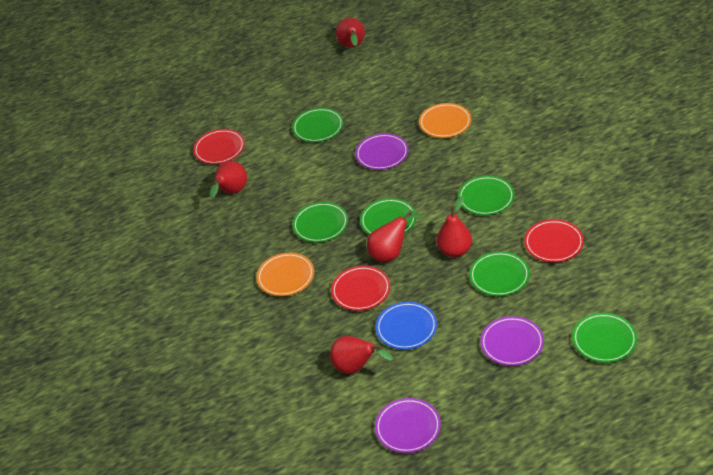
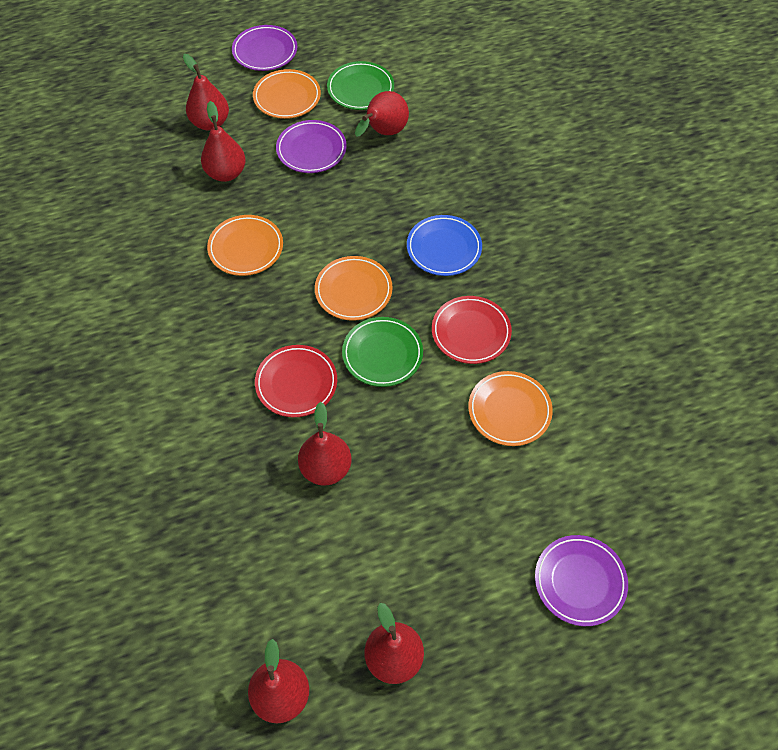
green plate: [292,108,344,142] [293,202,348,243] [360,198,416,235] [458,176,515,215] [470,251,530,296] [572,313,637,363] = 6 -> [327,61,394,110] [342,317,423,387] = 2
orange plate: [256,253,314,296] [419,103,471,138] = 2 -> [207,215,283,276] [253,69,321,119] [315,256,392,321] [468,371,553,446] = 4
red pear: [210,161,247,198] [330,336,393,374] [336,18,365,47] [367,210,423,263] [437,196,472,257] = 5 -> [183,54,229,131] [201,101,246,182] [248,639,309,723] [298,402,351,486] [355,91,409,137] [365,603,424,684] = 6
red plate: [193,129,245,164] [331,266,390,311] [524,219,584,262] = 3 -> [255,345,337,417] [432,296,512,364] = 2

